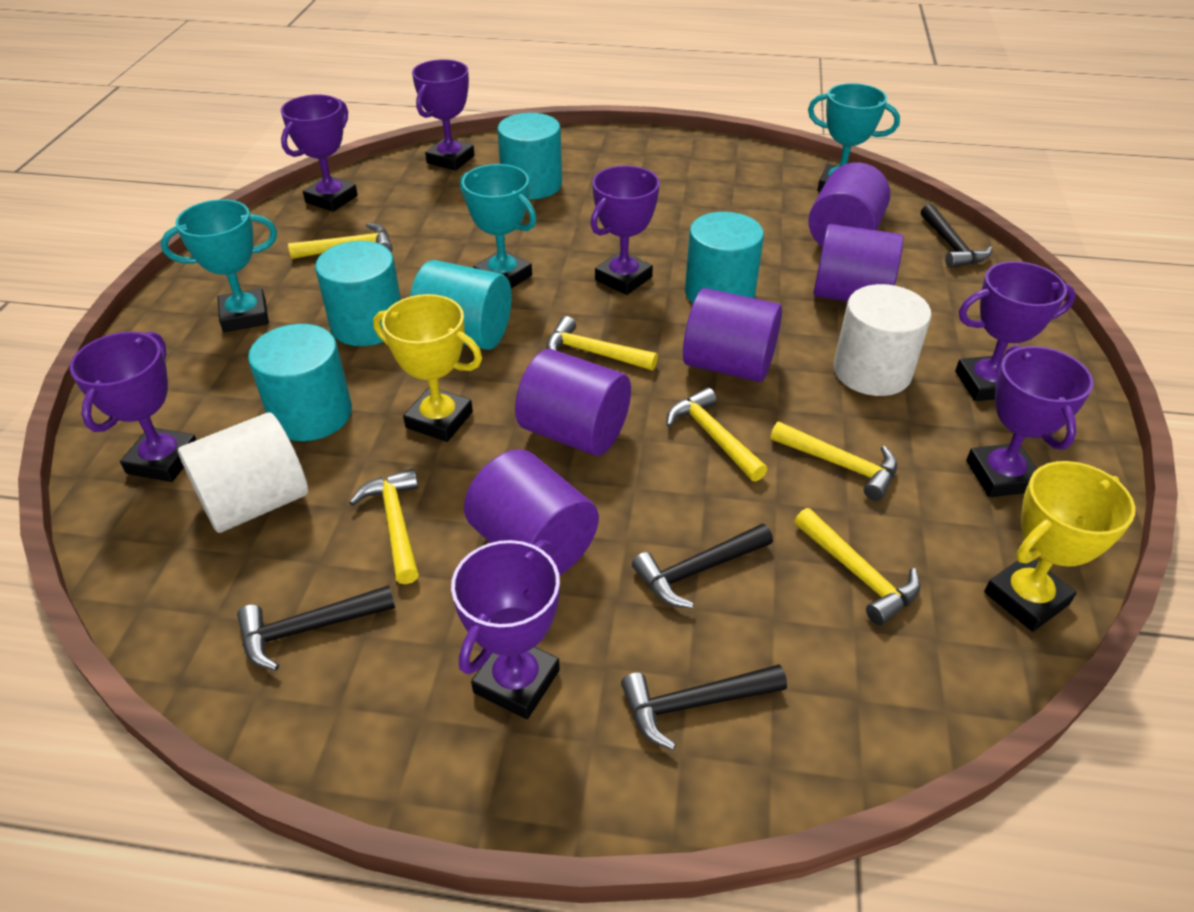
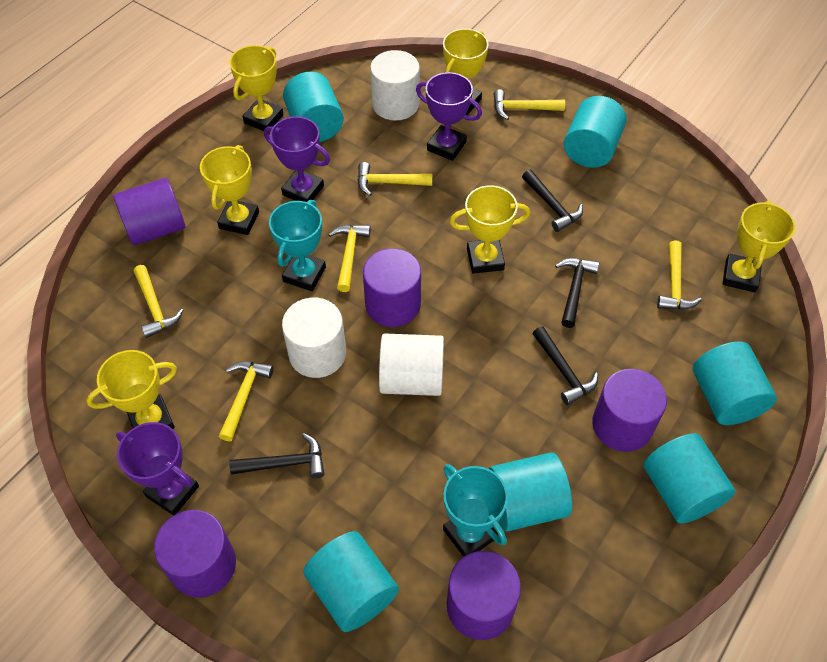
purple trophy: [70,331,196,482] [281,94,358,212] [412,59,474,171] [451,540,560,719] [590,166,660,295] [955,261,1076,401] [966,345,1093,497] = 7 -> [116,422,199,516] [264,116,330,202] [416,72,482,161] = 3
turquoise cylinder: [248,324,352,441] [315,241,401,346] [410,260,512,350] [497,113,562,199] [685,212,764,303] = 5 -> [283,72,344,142] [303,531,399,632] [489,453,572,531] [564,96,626,168] [643,433,736,523] [693,341,777,425] = 6
turquoise trophy: [161,199,277,332] [460,164,536,289] [808,83,900,192] = 3 -> [269,200,326,291] [443,464,508,557] = 2
white cylinder: [178,412,308,533] [834,284,931,396] = 2 -> [282,298,346,378] [370,50,420,121] [379,333,444,396] = 3
yellow trophy: [373,294,482,442] [984,461,1135,632] = 2 -> [86,350,177,429] [200,145,259,235] [229,45,284,131] [443,29,488,115] [450,185,530,274] [722,201,796,292] = 6

